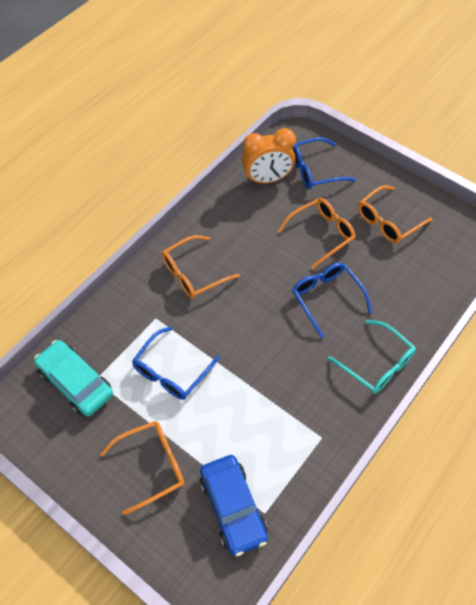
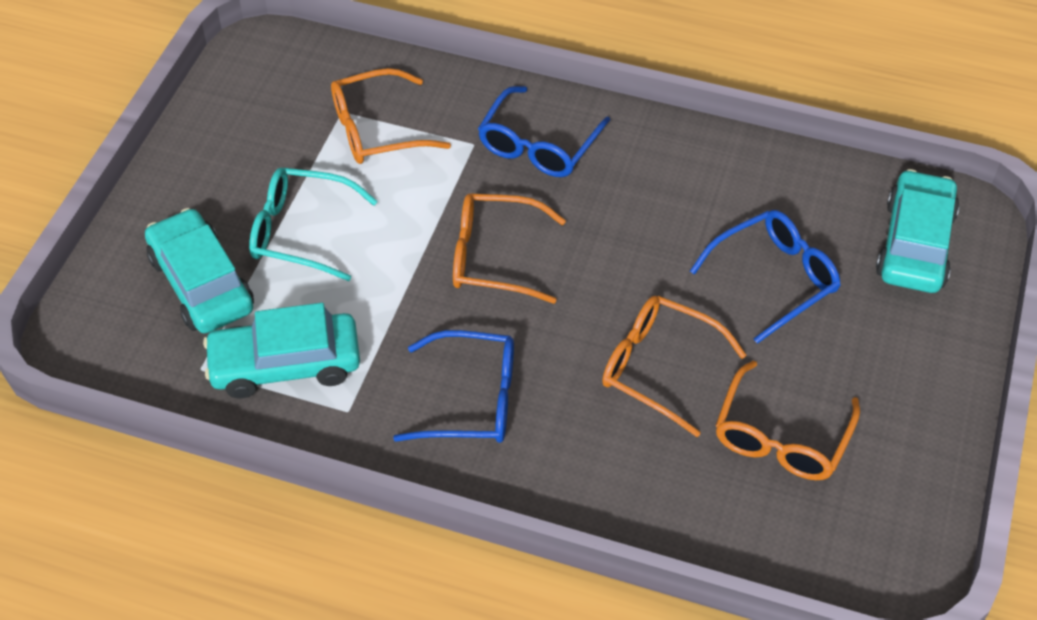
blue car: [200,455,268,556] = 1 -> none = 0
orange clock: [242,128,296,184] = 1 -> none = 0
turquoise car: [34,340,113,416] = 1 -> [145,208,254,333] [203,303,360,399] [876,169,960,293] = 3

